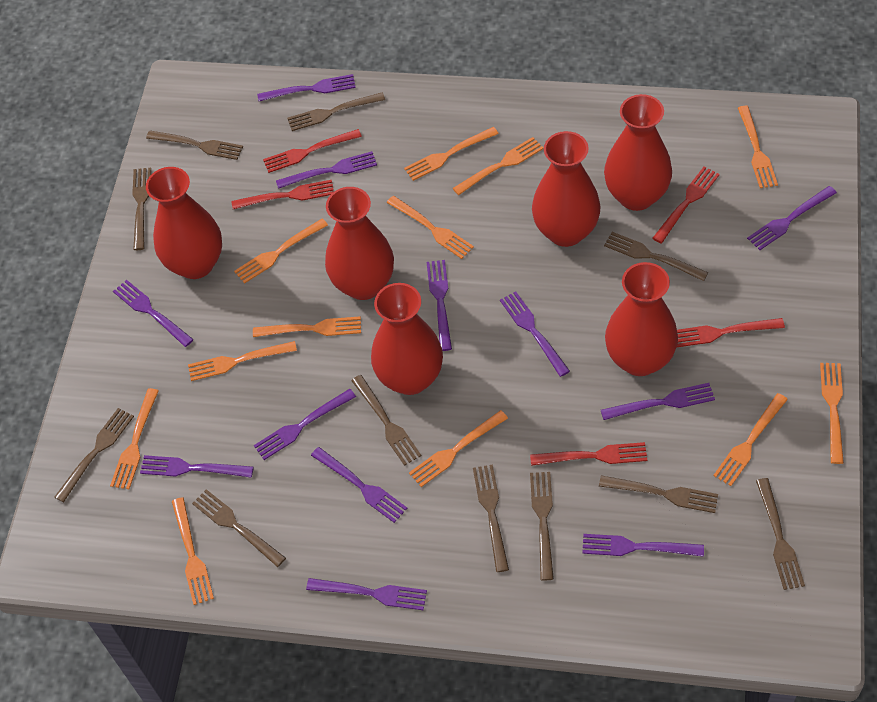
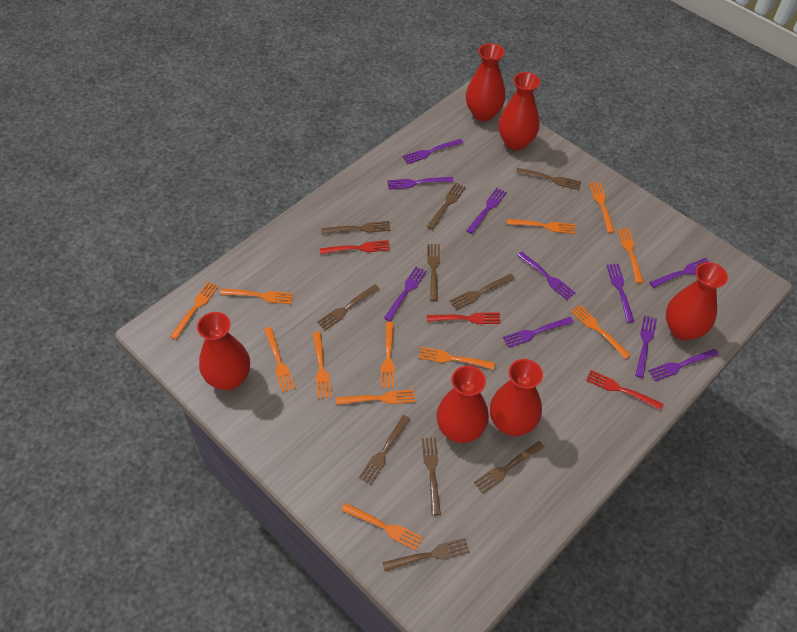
brown fork: [54,408,134,503] [132,168,151,250] [146,130,243,160] [192,489,286,567] [287,92,385,131] [351,375,421,466] [473,464,509,572] [530,472,554,580] [599,475,718,513] [604,232,709,281] [756,478,805,590] = 11 -> [317,284,379,330] [321,221,390,234] [359,415,410,484] [382,538,470,571] [422,438,441,515] [427,183,466,230] [427,244,440,301] [450,274,515,310] [474,441,544,493] [516,168,582,190] = 10
purple fork: [113,280,194,347] [140,455,254,478] [254,389,356,460] [257,74,356,101] [276,151,377,189] [306,578,427,610] [311,447,408,523] [426,260,452,351] [500,291,570,377] [582,534,704,557] [601,383,715,420] [747,186,837,250] = 12 -> [384,267,427,321] [387,177,454,190] [403,139,463,164] [467,188,507,234] [503,317,574,348] [517,252,576,300] [606,264,634,323] [635,315,657,378] [648,349,719,381] [649,258,709,288] = 10
red fork: [232,180,334,209] [263,129,362,173] [530,442,647,466] [652,167,720,243] [677,318,785,347] = 5 -> [320,240,390,254] [427,313,501,324] [586,370,663,410] = 3

